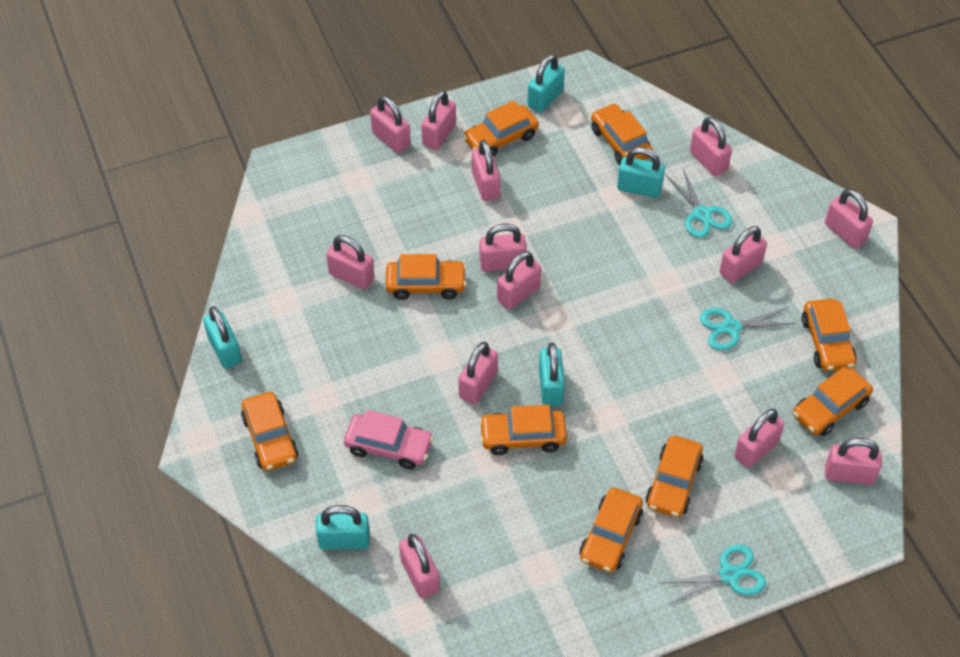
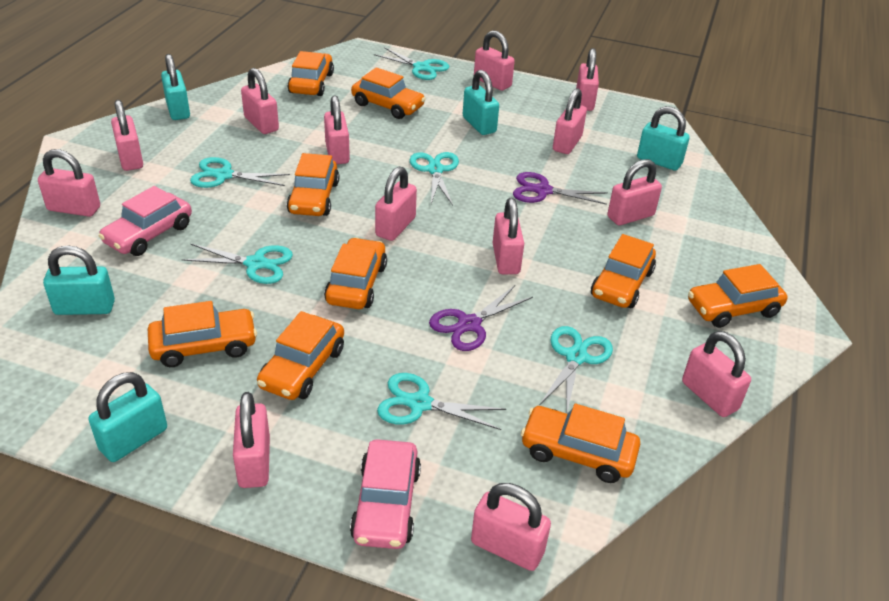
pink car: [344,410,434,469] = 1 -> [99,186,192,256] [350,439,421,549] = 2
purple scissors: none = 0 -> [429,285,533,351] [513,172,608,205] = 2
turquoise scissors: [661,544,766,605] [665,168,732,238] [700,307,796,350] = 3 -> [181,243,293,284] [190,157,290,188] [374,47,449,80] [377,373,506,430] [410,152,459,205] [540,326,613,413] = 6

